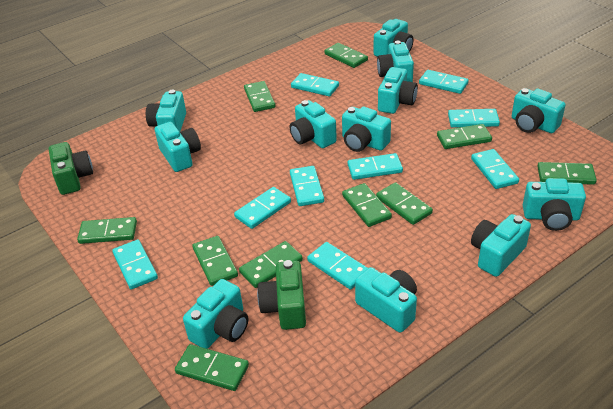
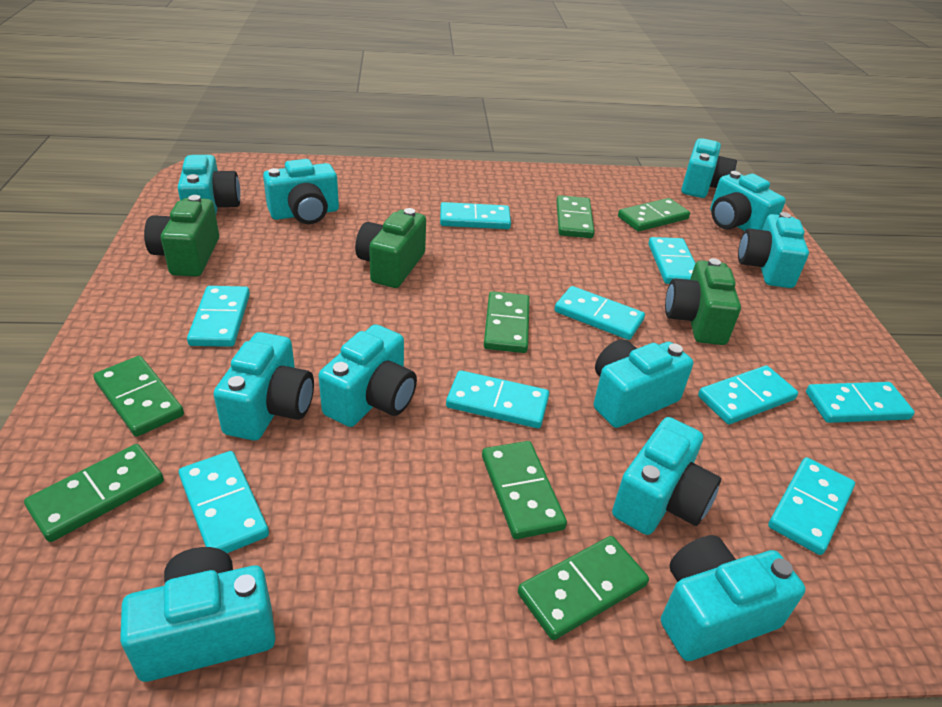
green camera: [49,142,93,195] [257,260,306,330] = 2 -> [144,195,219,276] [355,208,426,288] [665,258,741,345] = 3
green domino: [77,217,137,244] [175,344,249,391] [192,236,238,286] [239,241,303,288] [244,81,275,112] [324,43,368,68] [342,183,392,227] [376,182,433,225] [437,124,492,149] [537,162,597,185] = 10 -> [24,444,164,542] [94,356,184,437] [482,441,567,539] [484,291,530,353] [518,536,649,640] [557,195,594,238] [618,198,690,232] = 7
turquoise camera: [146,90,186,132] [155,122,201,172] [183,279,248,349] [290,100,337,148] [342,107,391,152] [355,267,417,333] [373,19,414,57] [377,40,414,82] [378,67,418,114] [471,214,531,277] [512,88,566,133] [523,178,586,231] = 12 -> [120,547,275,682] [178,155,241,214] [213,332,314,441] [263,159,339,224] [319,324,417,427] [594,339,693,428] [612,417,721,535] [661,535,806,661] [682,138,737,198] [710,171,786,231] [738,212,809,288] = 11

